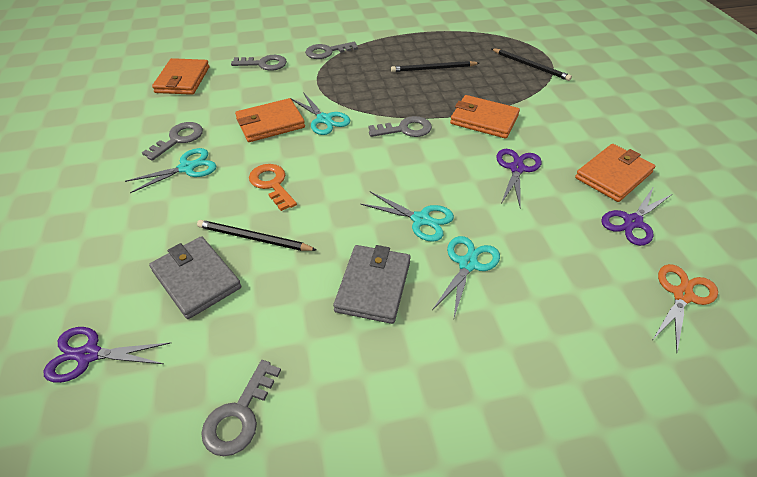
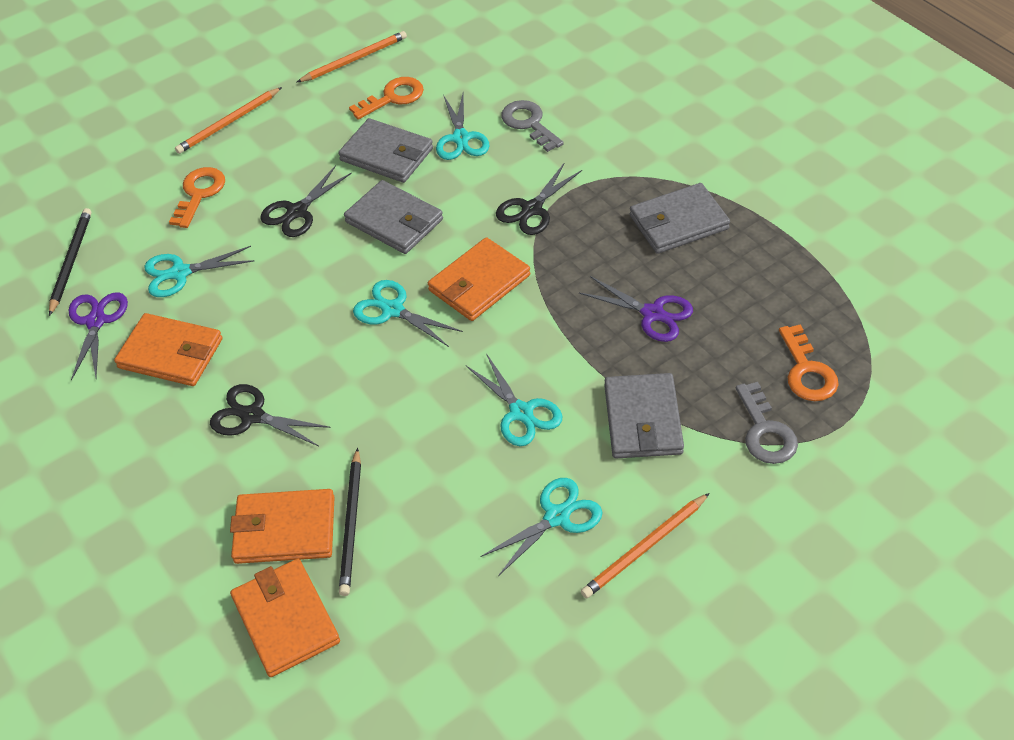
black pencil: [197,220,317,251] [391,61,479,72] [491,48,572,81] = 3 -> [49,208,92,316] [339,448,361,596] = 2
black scissors: none = 0 -> [210,384,331,446] [260,165,352,237] [496,164,582,235] = 3
grey key: [142,122,203,161] [201,360,281,456] [231,55,287,71] [305,42,358,59] [368,116,432,137] = 5 -> [501,100,564,152] [736,382,798,464] = 2
grey wallet: [149,236,241,319] [333,245,411,324] = 2 -> [339,118,433,183] [344,180,443,254] [604,373,684,459] [630,183,730,254] = 4
orange key: [249,164,297,211] = 1 -> [169,167,225,228] [349,77,424,120] [779,324,839,401] = 3
orange pencil: none = 0 -> [175,87,282,154] [297,31,407,82] [581,493,710,598] = 3
orange scissors: [653,264,718,352] = 1 -> none = 0
purple scissors: [44,327,171,383] [496,149,542,206] [601,186,672,246] = 3 -> [69,292,128,381] [579,276,693,342] = 2
turquoise scissors: [125,148,217,193] [291,92,350,135] [361,192,454,242] [432,236,500,318] = 4 -> [144,246,254,297] [353,280,463,347] [436,94,490,160] [466,353,562,446] [481,478,603,576] = 5

